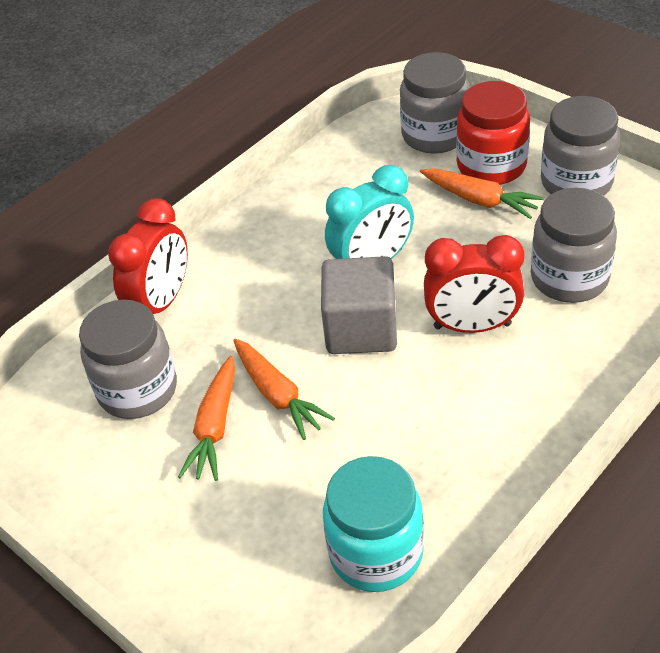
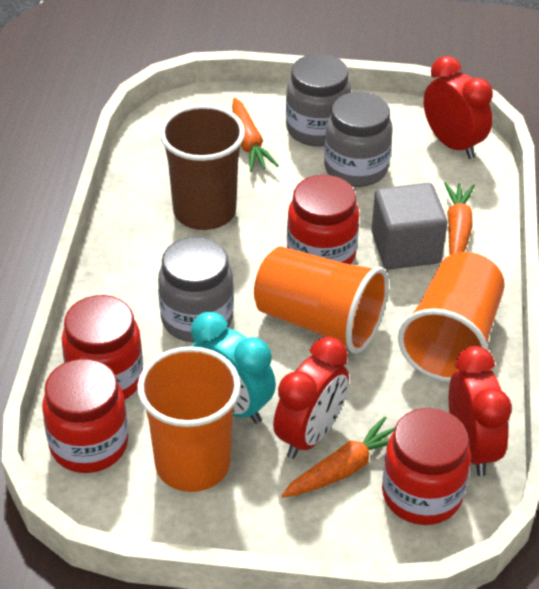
brown cup: none = 0 -> [159,105,245,230] = 1
grey jar: [79,300,177,419] [400,52,470,154] [531,188,617,303] [541,96,620,196] = 4 -> [158,237,234,342] [286,54,351,147] [324,92,393,187] = 3
orange cup: none = 0 -> [137,346,241,492] [254,247,389,354] [398,252,505,382] = 3
red clock: [108,198,188,314] [424,235,524,333] = 2 -> [273,337,349,459] [424,56,493,159] [449,346,512,476] = 3
red jar: [456,81,530,185] = 1 -> [42,359,128,473] [62,295,143,400] [287,175,359,264] [382,408,471,525] = 4
turquoise jar: [323,456,424,592] = 1 -> none = 0

